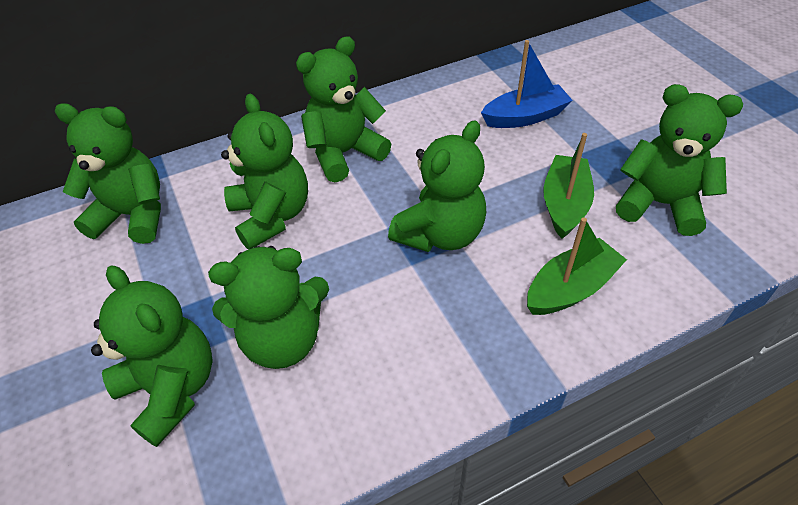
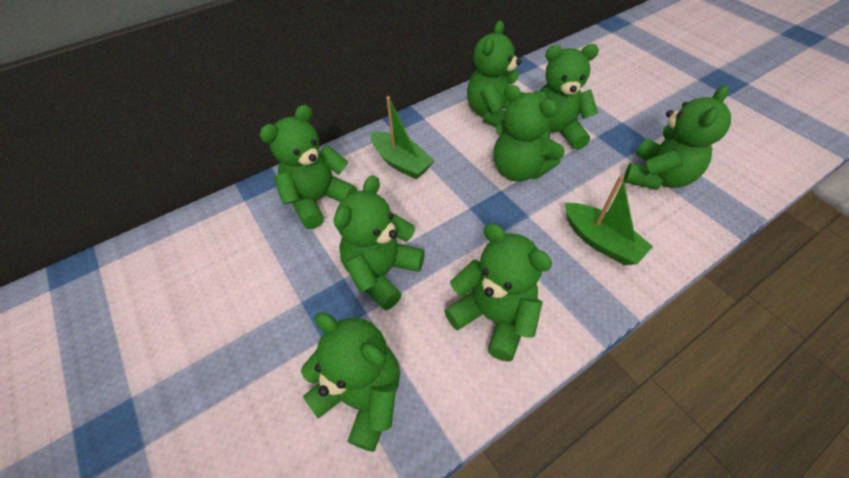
blue boat: [481,40,573,128] = 1 -> none = 0
green teddy bear: [55,103,161,244] [91,265,213,447] [208,246,329,369] [221,94,308,250] [296,36,391,182] [388,120,486,252] [616,84,743,236] = 7 -> [260,105,357,229] [301,312,400,452] [334,175,425,310] [444,224,552,362] [467,21,524,127] [494,85,565,182] [533,44,599,150] [624,85,731,190] = 8

